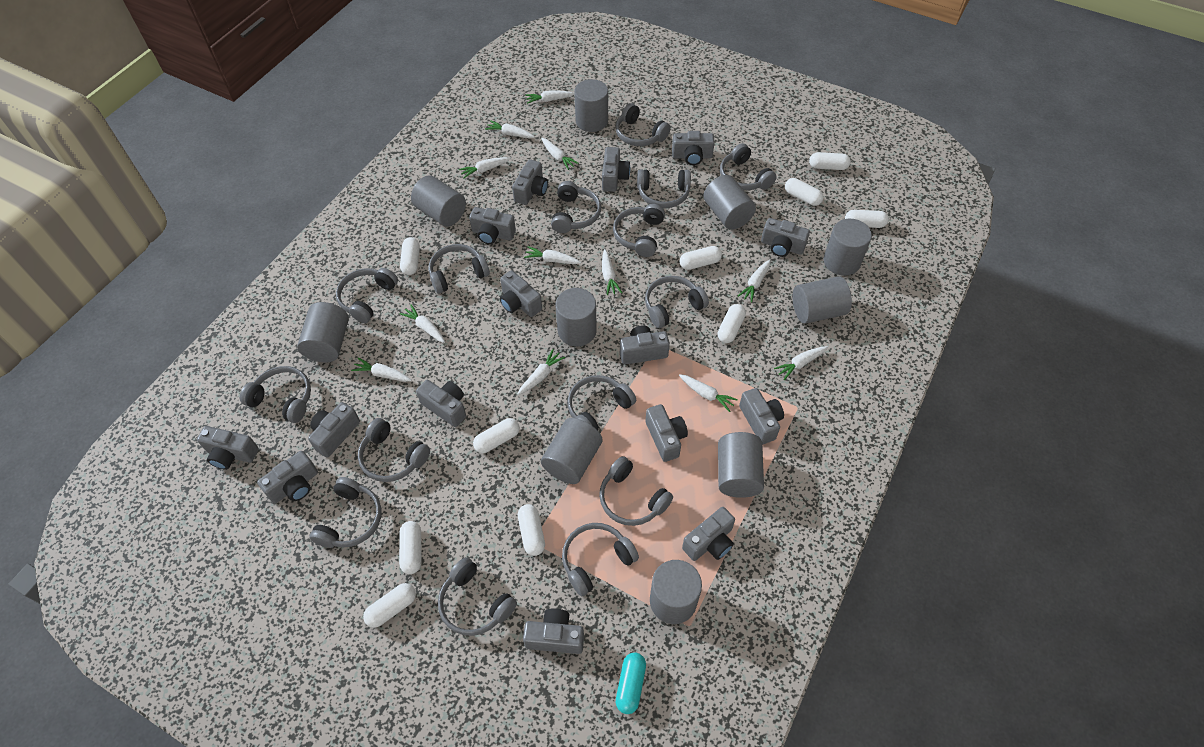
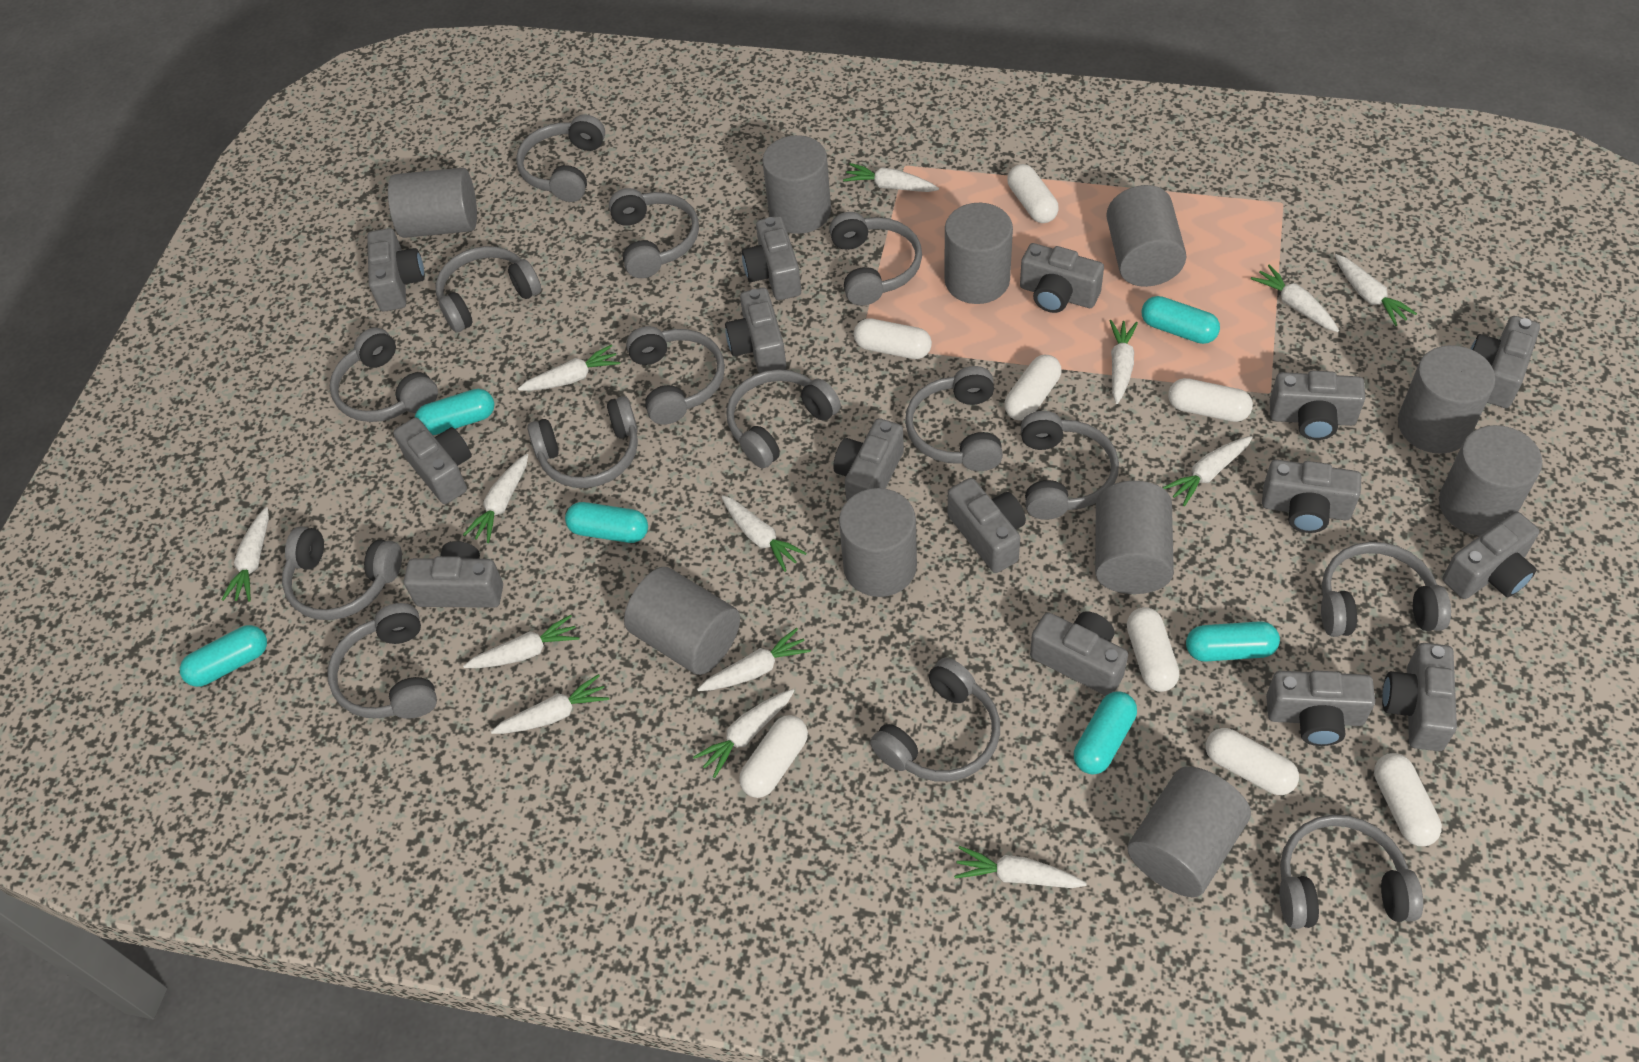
turquoise capsule: [616,652,646,714] = 1 -> [180,625,267,687] [415,389,494,435] [565,502,648,543] [1074,691,1137,775] [1141,296,1220,344] [1186,621,1280,662] = 6
white capsule: [363,583,416,628] [399,521,422,574] [400,237,420,275] [473,418,520,453] [518,504,545,556] [679,246,722,270] [718,304,746,343] [785,178,824,206] [809,152,851,170] [845,210,889,228] = 10 -> [739,715,808,798] [854,318,932,359] [1004,355,1062,421] [1007,164,1059,223] [1127,607,1179,692] [1168,378,1253,422] [1206,728,1299,795] [1374,753,1442,846] = 8
white carrot: [351,358,412,382] [399,304,445,343] [459,157,511,179] [485,120,535,138] [518,349,565,395] [524,246,581,264] [525,90,575,104] [541,138,579,170] [602,249,622,295] [679,374,738,412] [738,260,771,302] [774,346,828,380] = 12 -> [222,507,269,602] [463,454,528,543] [463,615,580,668] [491,674,609,734] [518,345,620,391] [693,689,794,778] [697,628,811,691] [721,495,807,572] [843,163,939,192] [954,846,1087,888] [1110,320,1138,404] [1163,436,1253,506] [1251,265,1339,332] [1335,254,1417,326] = 14

